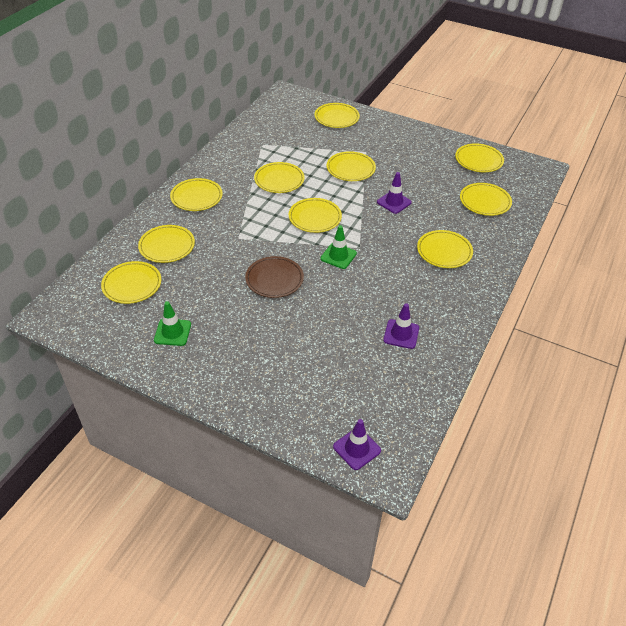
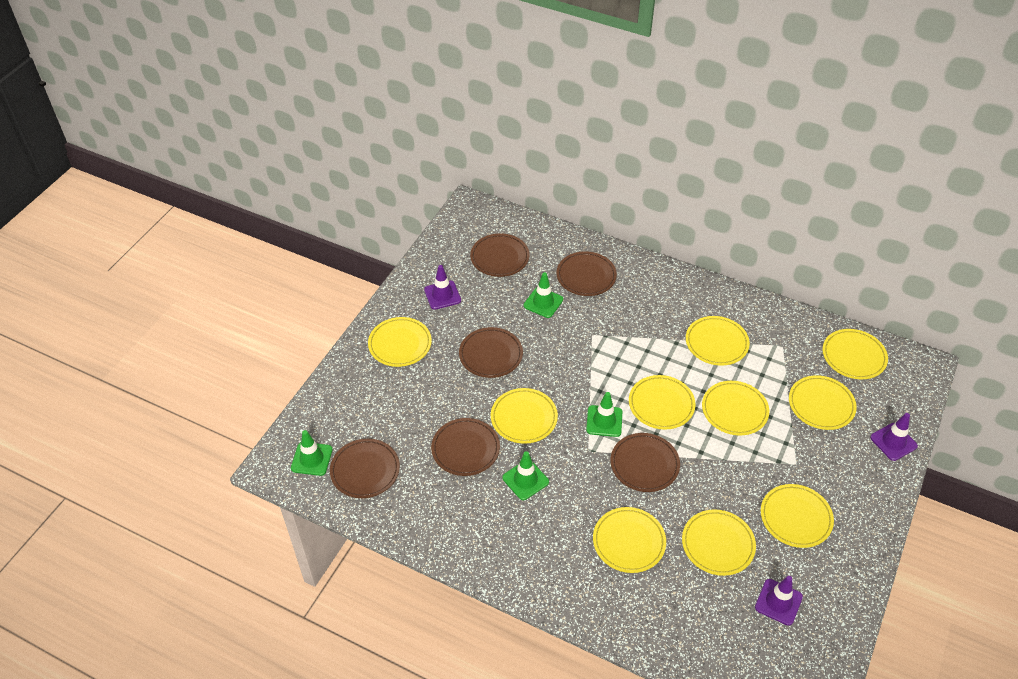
brown plate: [245,256,304,298] = 1 -> [330,439,400,498] [431,418,500,476] [459,327,523,378] [470,233,529,277] [557,251,617,296] [610,433,680,492] = 6
green traffic cone: [154,301,191,346] [320,225,357,269] = 2 -> [291,430,333,476] [502,451,549,500] [524,272,563,318] [586,392,622,437] = 4

